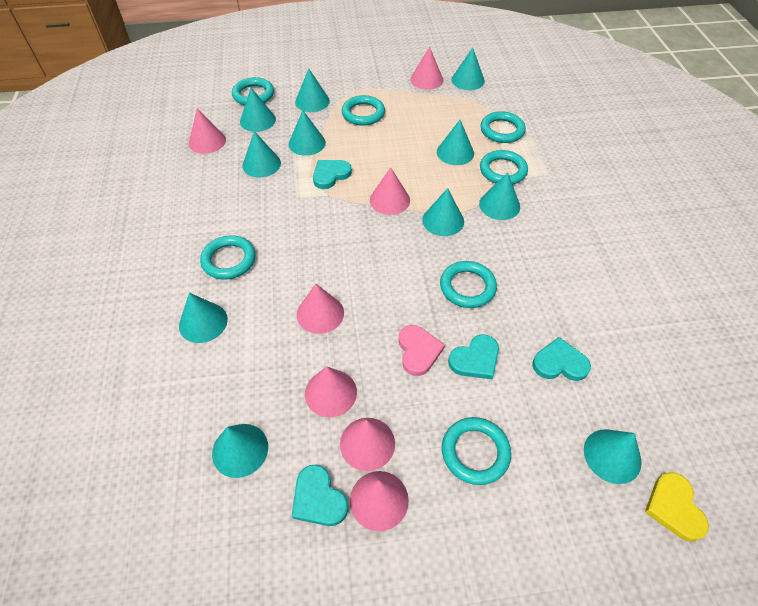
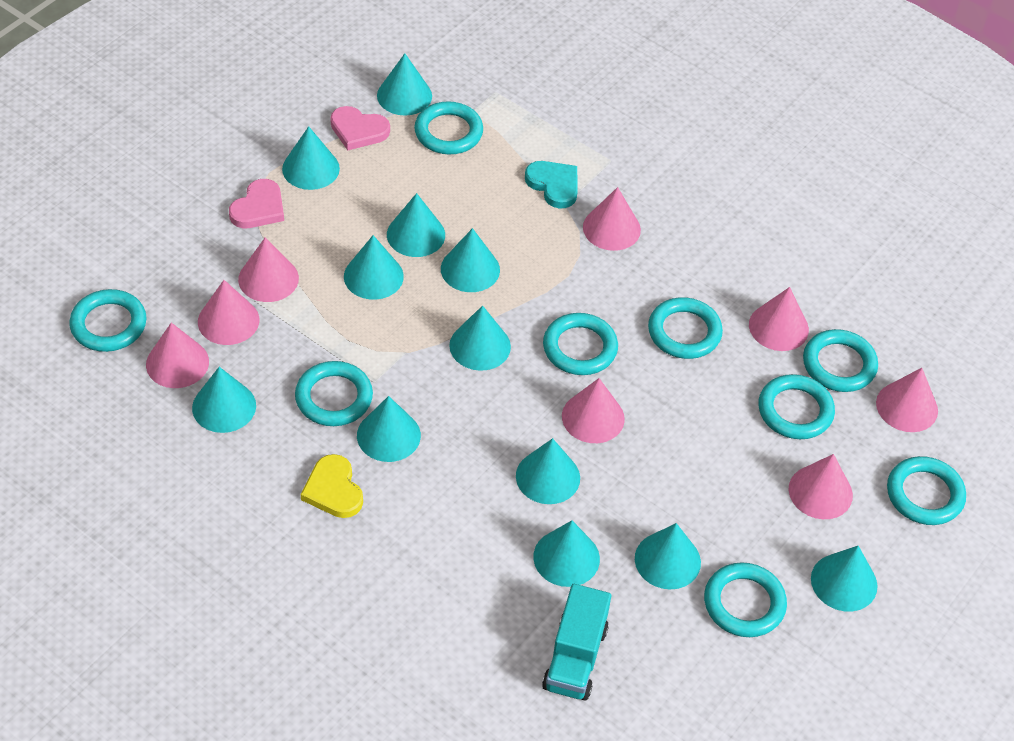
pink cone: [189,109,226,154] [297,284,344,334] [305,366,357,417] [340,418,395,471] [350,471,409,531] [370,167,410,215] [410,47,444,90] = 7 -> [146,322,209,388] [198,280,259,345] [238,238,299,302] [562,378,625,443] [583,187,641,251] [749,287,809,351] [789,454,853,519] [876,368,938,432] = 8
pink heart: [398,325,445,376] = 1 -> [229,179,284,228] [330,106,390,150] = 2
turquoise cone: [179,293,228,343] [212,424,268,478] [240,88,276,132] [242,131,281,177] [289,110,326,156] [295,69,330,112] [422,188,464,236] [437,120,474,165] [451,48,485,90] [479,172,520,220] [584,429,642,484] = 11 -> [192,367,256,433] [282,126,340,190] [344,235,404,300] [357,396,421,462] [377,53,432,116] [387,193,445,257] [441,228,500,292] [449,306,511,371] [516,438,580,504] [533,520,600,587] [635,523,701,589] [811,546,878,612] = 12
turquoise heart: [292,465,348,526] [313,160,352,189] [448,335,499,379] [532,337,591,381] = 4 -> [525,161,578,209] = 1
turquoise ring: [200,235,255,280] [232,77,274,105] [342,95,385,126] [440,261,497,308] [442,417,511,485] [480,111,526,143] [480,150,528,184] = 7 -> [69,289,147,352] [295,361,373,426] [414,101,483,154] [543,313,618,375] [648,297,723,359] [704,562,787,637] [758,374,835,439] [803,329,878,392] [887,456,966,525] = 9
turquoise truck: none = 0 -> [542,584,611,701] = 1

